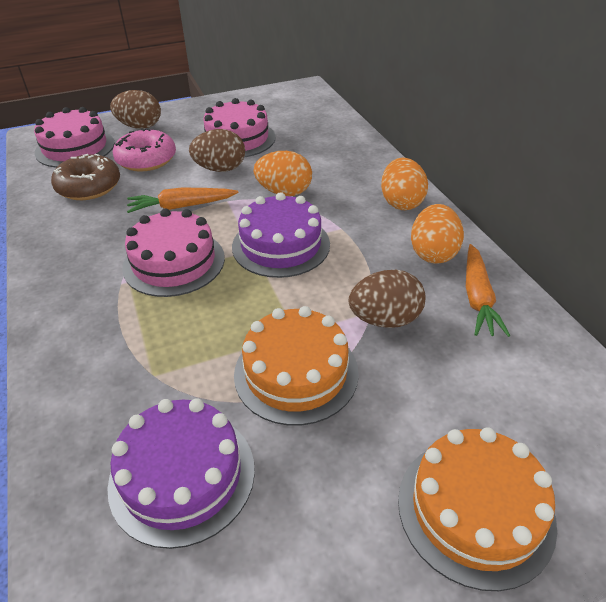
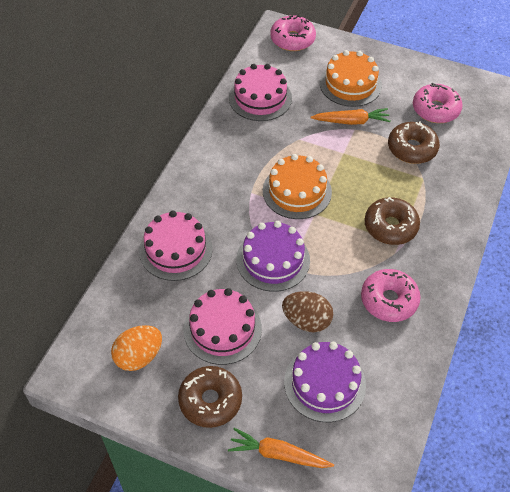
brown donut: [51,154,120,200] = 1 -> [178,366,242,428] [364,197,420,245] [388,122,440,164] = 3
brown egg: [110,90,161,129] [189,129,245,172] [349,270,426,328] = 3 -> [282,291,333,332] = 1
orange egg: [254,151,312,196] [381,158,428,210] [411,204,464,263] = 3 -> [111,325,162,371] = 1
pink donut: [113,128,176,172] = 1 -> [270,15,316,51] [361,269,421,322] [413,83,463,123] = 3

